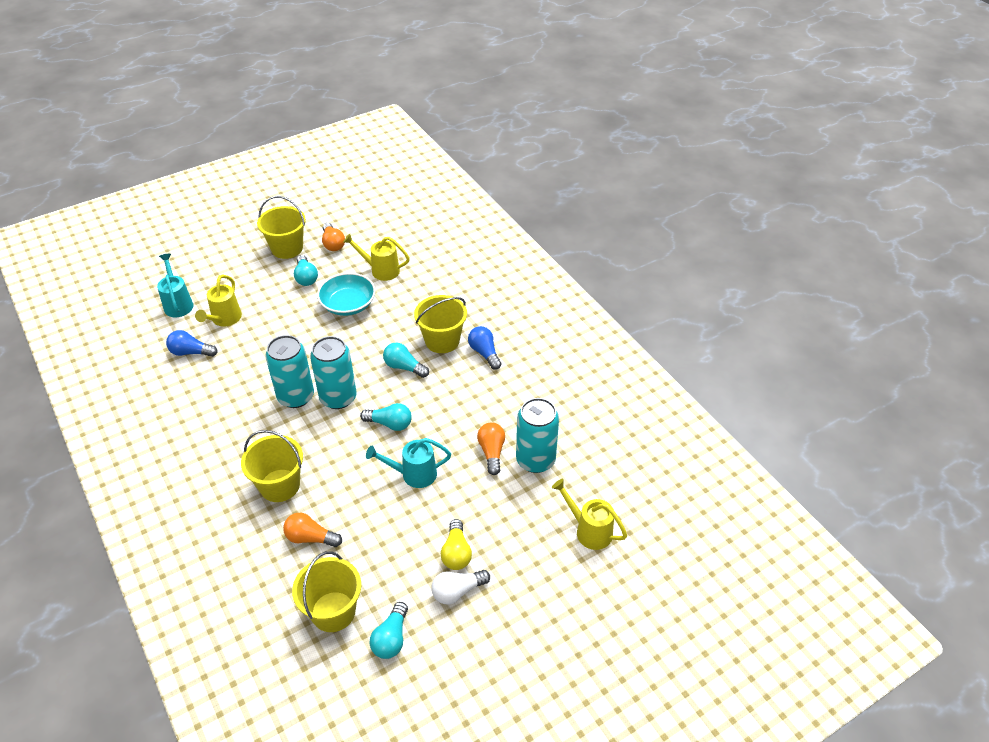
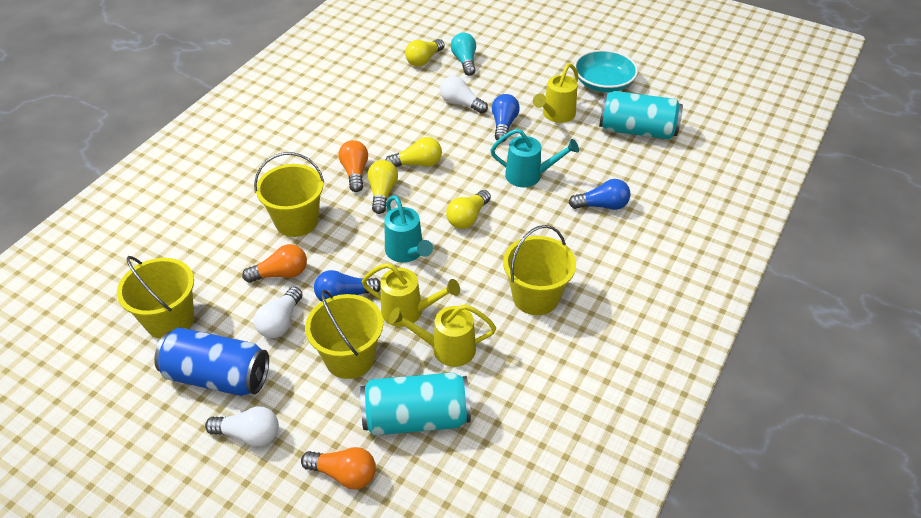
blue can: none = 0 -> [154,328,269,396] = 1
blue light bulb: [166,330,218,357] [468,326,502,369] = 2 -> [314,270,381,302] [492,94,520,142] [569,179,630,210] = 3
turquoise can: [265,335,314,408] [310,336,357,409] [516,398,559,473] = 3 -> [360,372,471,436] [599,91,683,139] = 2
turquoise light bulb: [294,255,318,286] [360,403,412,431] [370,602,408,659] [383,343,429,378] = 4 -> [451,33,476,76] = 1
white light bulb: [431,570,490,604] = 1 -> [205,406,279,447] [254,287,303,338] [440,76,488,114] = 3
yellow light bulb: [441,519,472,570] = 1 -> [368,160,398,214] [385,137,442,167] [405,39,445,67] [446,190,491,229] = 4

